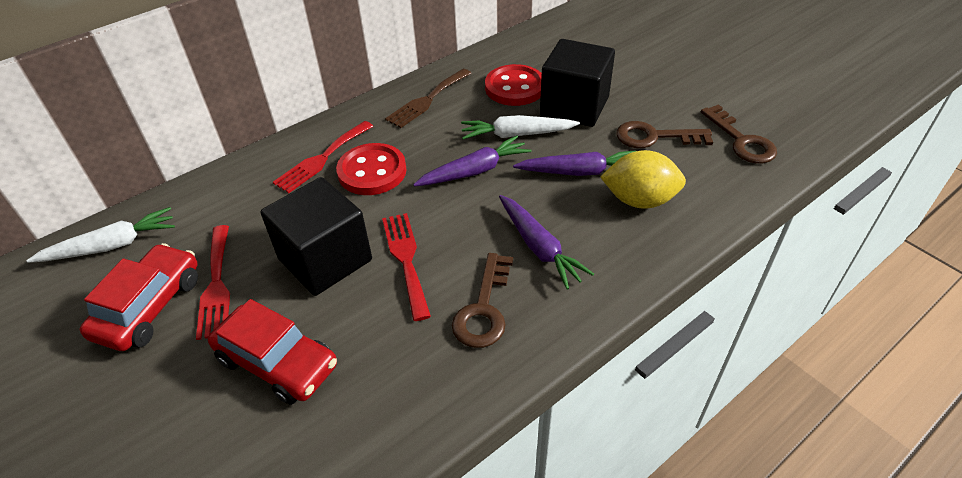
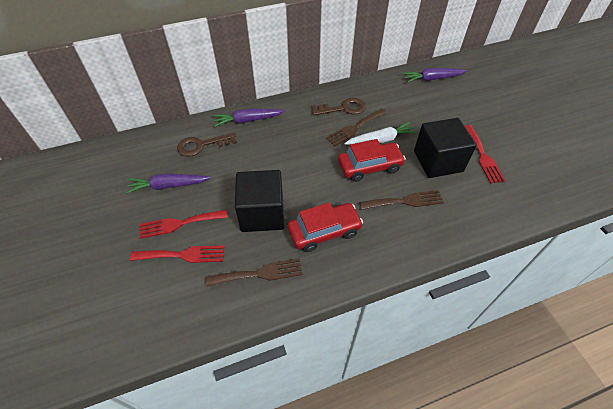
brown fork: [385,69,472,128] = 1 -> [206,259,302,287] [326,109,387,146] [359,190,444,210] = 3
brown key: [452,253,513,348] [616,121,713,148] [701,104,777,163] = 3 -> [177,133,237,157] [311,98,366,116] = 2
red button: [336,143,407,195] [485,64,542,106] = 2 -> none = 0
white carrot: [26,207,175,263] [461,115,580,139] = 2 -> [344,122,417,145] = 1
yellow lemon: [600,150,686,209] = 1 -> none = 0

